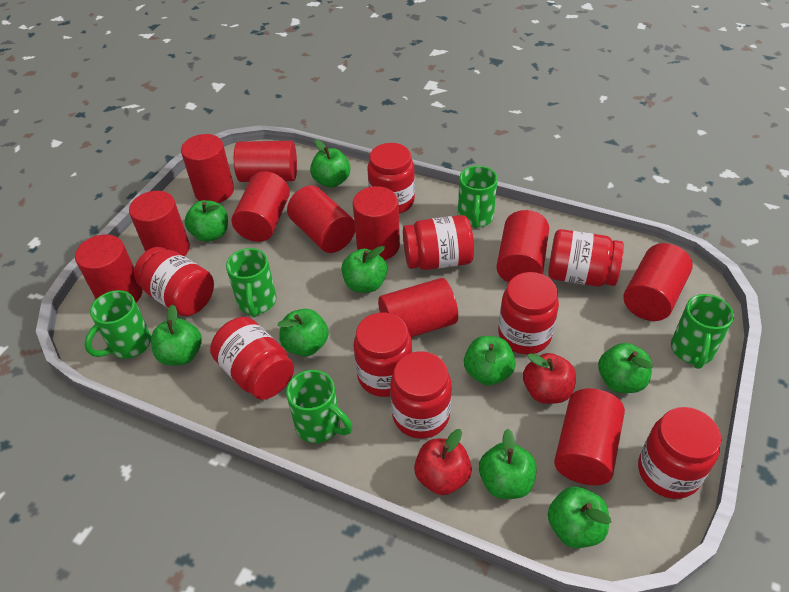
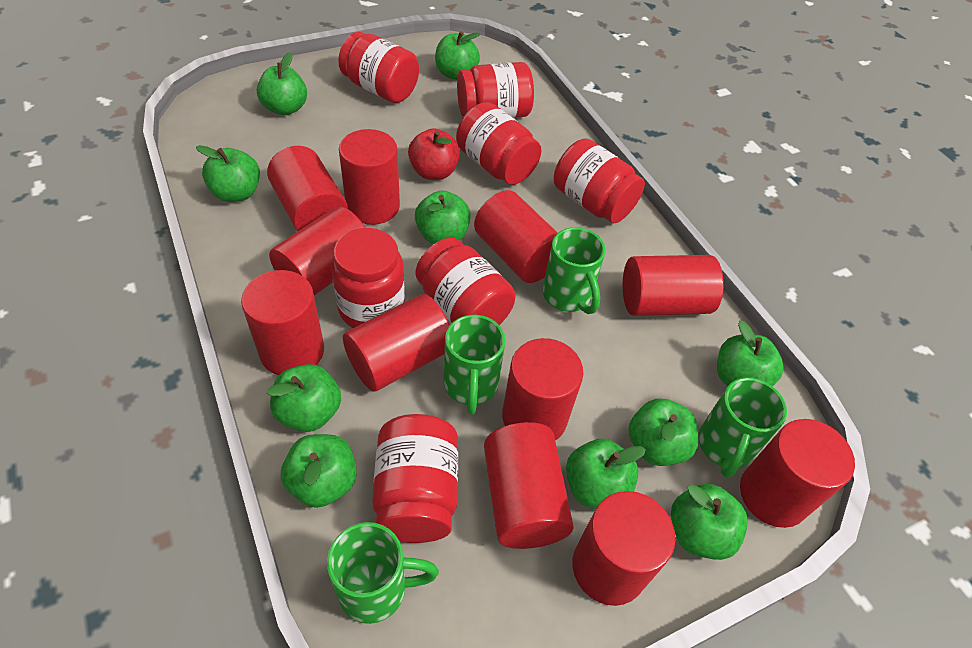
green apple: [151,304,202,365] [185,200,228,242] [278,309,329,356] [310,139,350,188] [341,246,387,293] [464,336,516,385] [479,429,537,499] [548,487,611,548] [598,343,653,393] = 9 -> [196,145,260,202] [257,52,307,115] [267,364,341,432] [281,434,357,508] [415,190,471,244] [435,31,480,80] [566,439,646,509] [629,399,698,466] [671,484,748,560] [717,320,784,386] = 10
green mug: [84,290,151,359] [226,248,277,317] [286,370,352,443] [458,166,498,228] [671,294,734,369] = 5 -> [327,522,439,624] [444,315,506,415] [543,227,606,314] [698,377,787,478] = 4
red apple: [414,429,472,495] [523,353,576,404] = 2 -> [408,128,460,180] = 1
red jar: [134,247,214,316] [210,317,294,400] [354,312,413,397] [367,143,415,214] [390,351,452,439] [403,215,474,270] [498,272,559,354] [548,229,624,287] [638,407,721,499] = 9 -> [331,228,405,328] [338,32,419,103] [372,414,458,543] [416,238,516,325] [456,102,541,185] [457,62,534,118] [554,139,645,223] = 7

